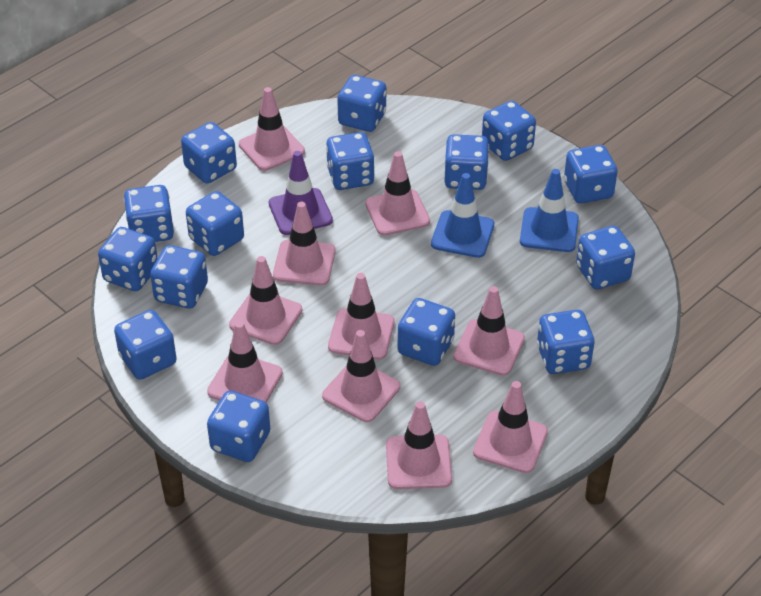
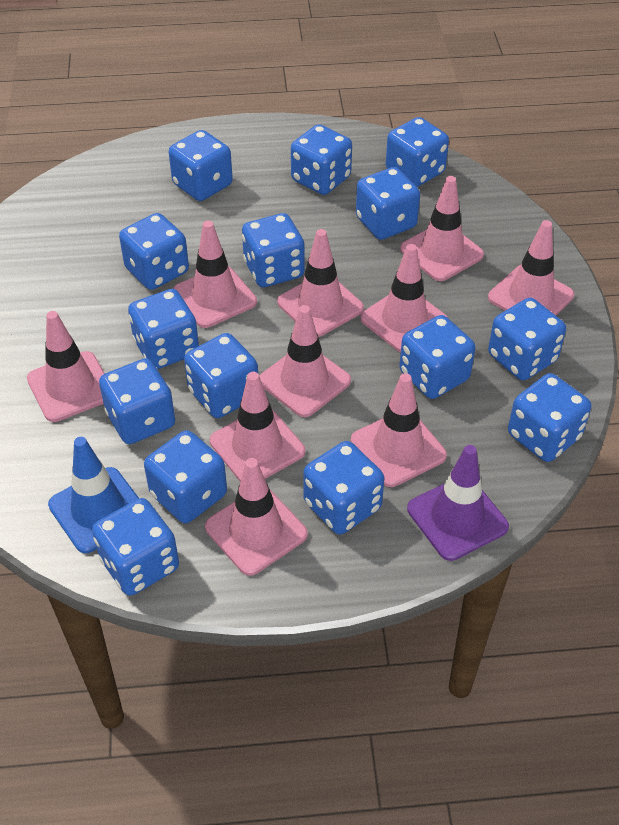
blue traffic cone: [431,173,494,258] [520,169,579,252] = 2 -> [48,437,139,553] = 1

